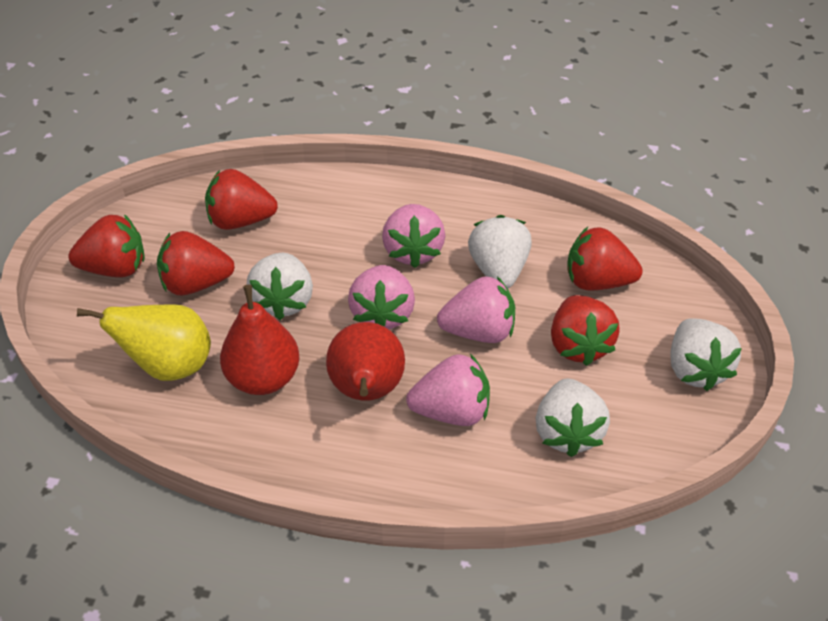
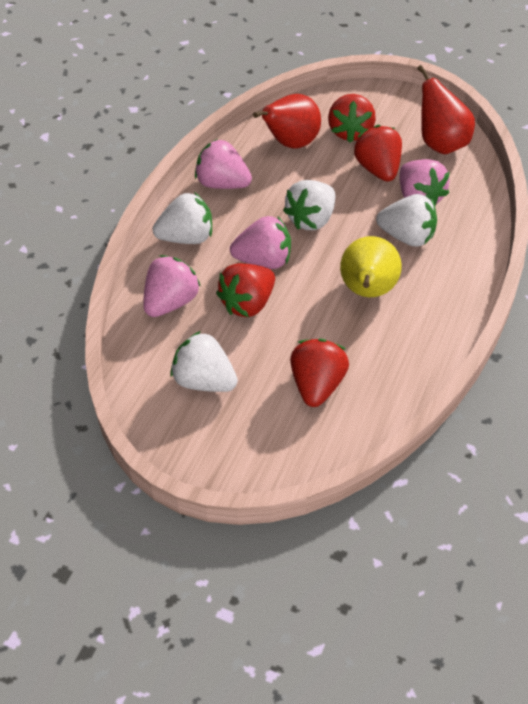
red strawberry: [68,214,145,277] [157,231,235,295] [205,169,278,230] [551,295,620,366] [567,227,643,291] = 5 -> [216,263,275,317] [290,339,349,407] [328,94,376,143] [354,125,402,182] = 4

